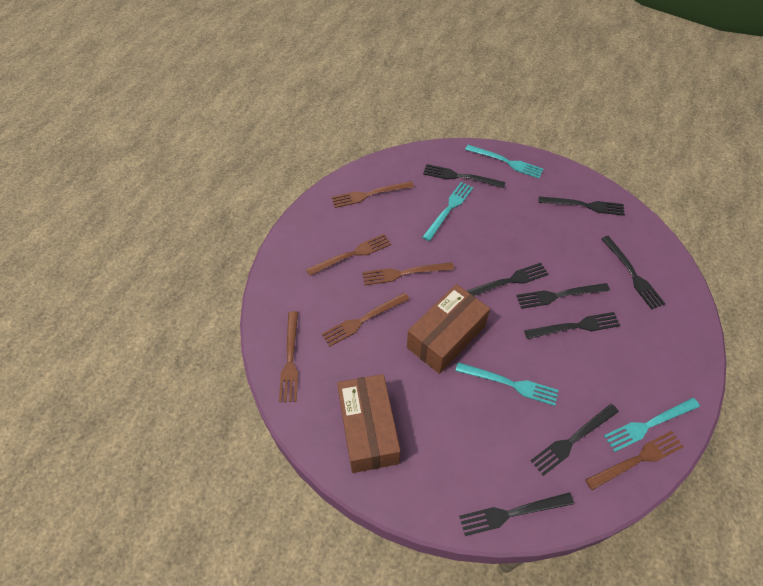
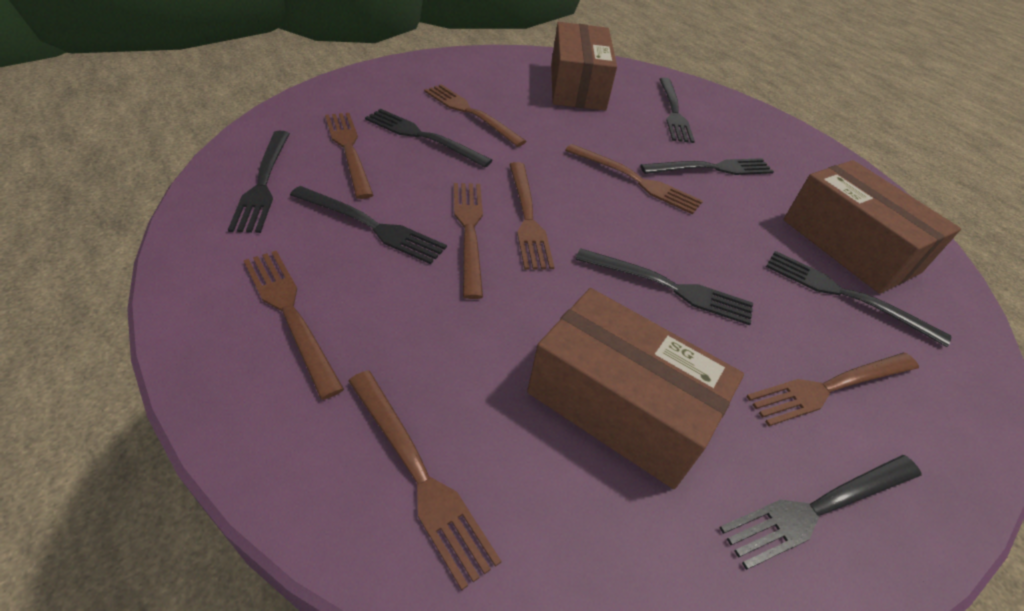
brown box: [337,374,400,473] [407,284,490,374] = 2 -> [527,288,744,489] [551,22,617,111] [783,160,961,294] = 3
brown fork: [279,311,298,402] [306,234,391,276] [322,292,409,347] [332,181,414,208] [362,262,454,285] [585,431,684,490] = 6 -> [244,251,344,400] [325,113,373,199] [348,370,501,590] [424,84,527,147] [454,183,483,299] [509,162,554,270] [565,144,703,215] [746,353,919,426] = 8
turquoise fork: [423,182,473,241] [455,362,558,406] [465,145,544,178] [604,398,700,452] = 4 -> none = 0

